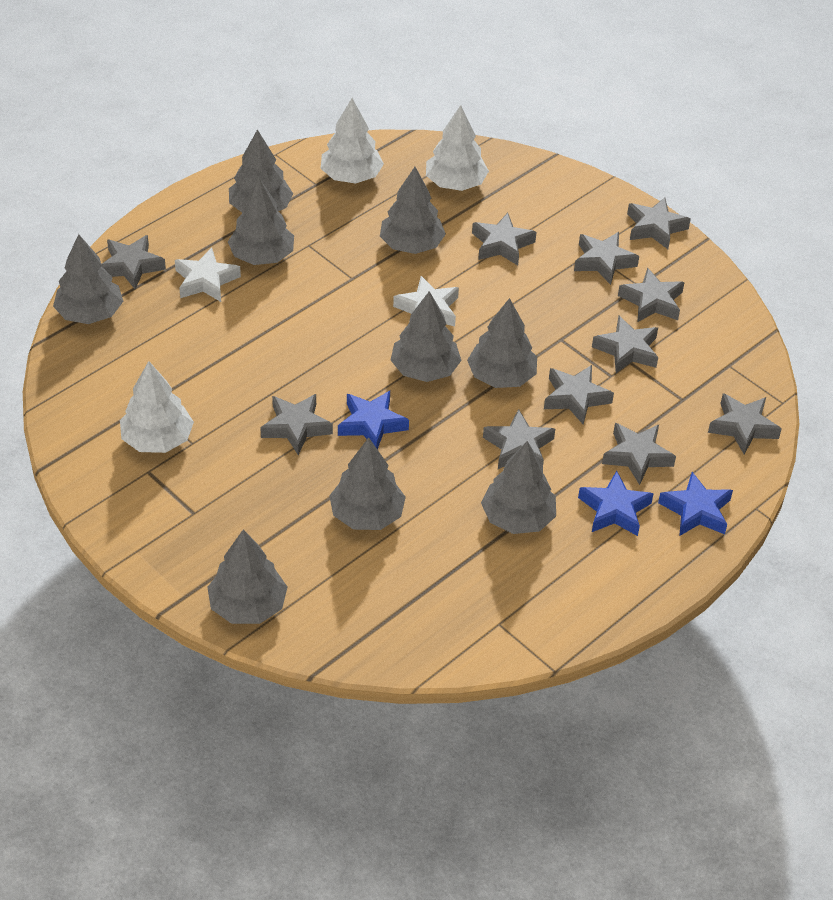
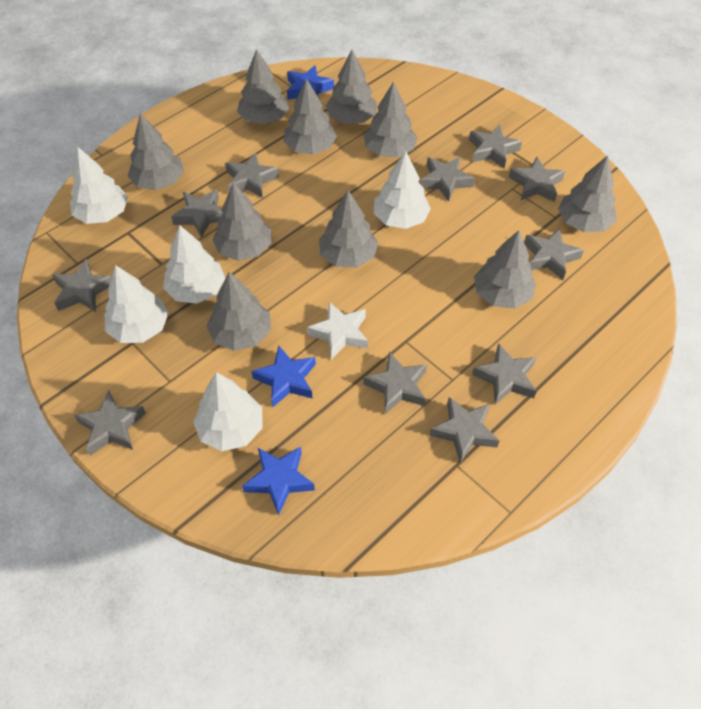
grey tree: [53,234,123,324] [207,530,287,624] [228,178,294,265] [229,129,293,213] [329,437,406,530] [380,167,446,254] [391,291,462,382] [467,298,537,388] [481,441,556,534] = 9 -> [128,113,184,190] [207,272,271,351] [212,182,272,261] [237,49,289,124] [283,78,337,154] [319,190,378,268] [326,50,377,124] [364,81,417,157] [474,230,536,309] [558,155,616,232] = 10
white star: [175,247,241,302] [393,276,459,327] = 2 -> [307,302,368,360] = 1
white tree: [120,361,194,453] [321,98,384,184] [426,105,489,191] = 3 -> [70,146,128,224] [105,265,169,343] [163,225,225,304] [193,372,262,451] [373,151,431,229] = 5

